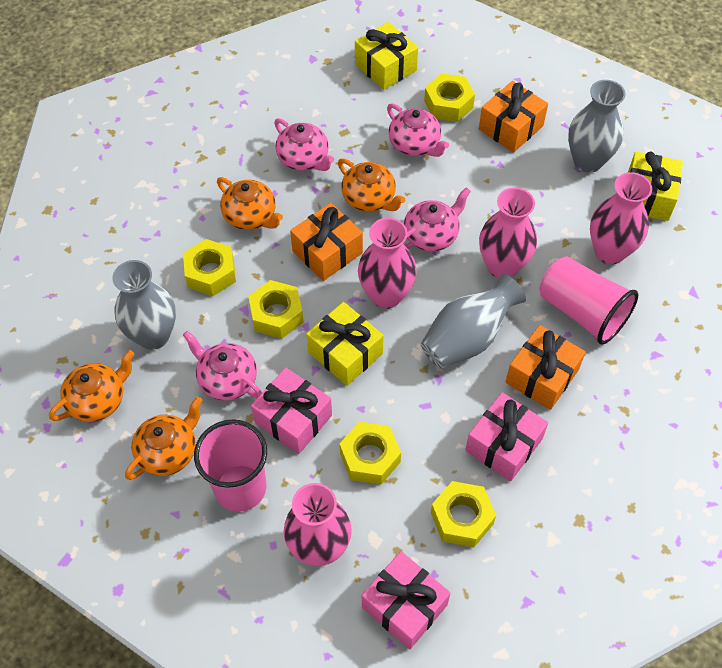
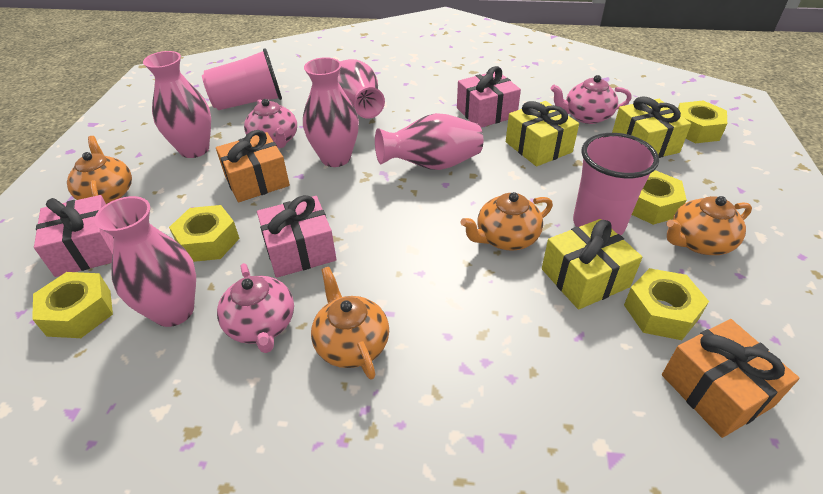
grey vase: [112,260,176,350] [421,273,526,369] [568,80,626,173] = 3 -> none = 0
orange gift: [290,203,363,281] [479,81,548,153] [505,325,586,410] = 3 -> [216,130,290,202] [662,319,799,438] = 2
pink teapot: [183,331,262,401] [274,118,334,171] [387,103,449,157] [403,187,471,252] = 4 -> [217,263,294,353] [244,99,297,148] [550,75,632,124] = 3
pink vase: [284,483,352,566] [358,218,417,309] [479,187,537,278] [590,172,652,264] = 4 -> [95,196,196,327] [143,51,211,158] [303,57,359,167] [338,59,385,119] [375,113,483,170] = 5

